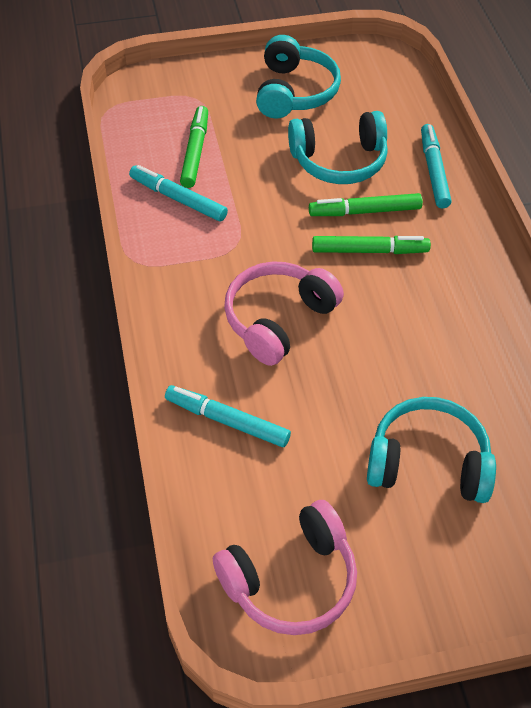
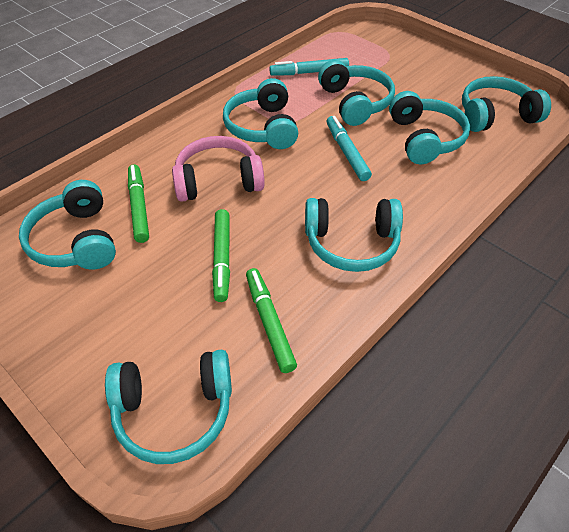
pink headphones: [213,500,357,635] [224,261,344,366] = 2 -> [172,136,265,202] = 1
turquoise headphones: [256,35,341,118] [288,111,388,184] [367,397,496,503] = 3 -> [19,180,116,269] [105,350,232,464] [223,78,298,149] [305,198,403,272] [318,60,395,126] [389,91,470,164] [462,76,551,132] = 7
turquoise marker: [129,165,228,222] [165,385,291,447] [421,124,451,209] = 3 -> [269,58,349,76] [327,116,372,181] = 2

